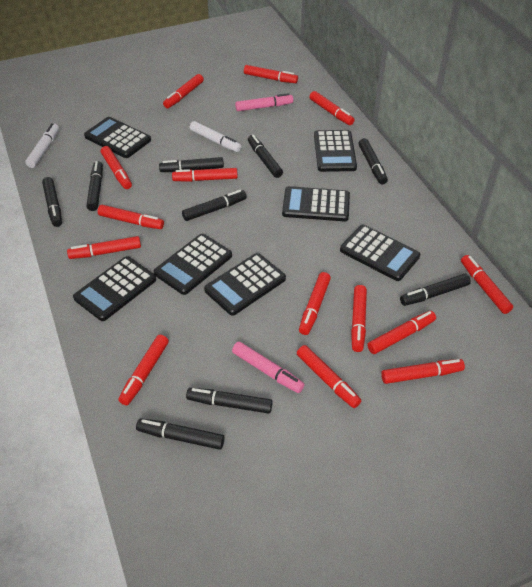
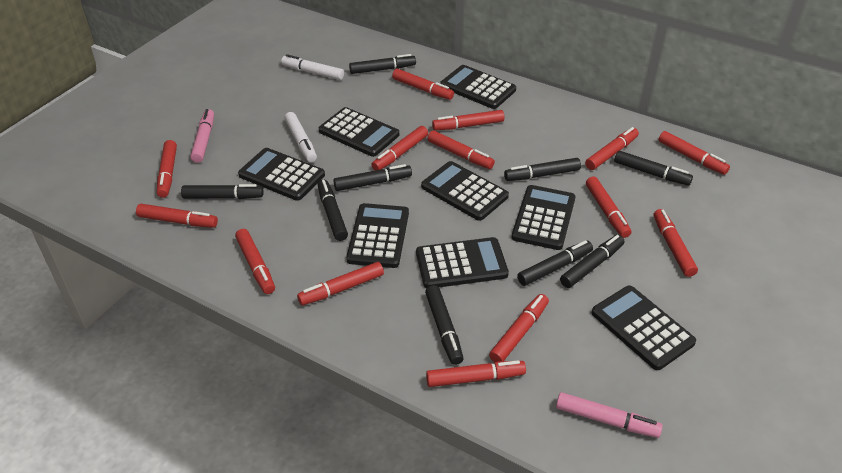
black calculator: [73,256,156,321] [84,117,151,158] [154,234,232,295] [204,253,286,316] [282,186,350,221] [314,130,357,172] [340,225,420,281] = 7 -> [238,148,325,201] [319,107,399,157] [346,203,409,268] [416,237,509,288] [421,161,509,221] [440,65,516,109] [512,185,576,250] [592,286,696,370] = 8

